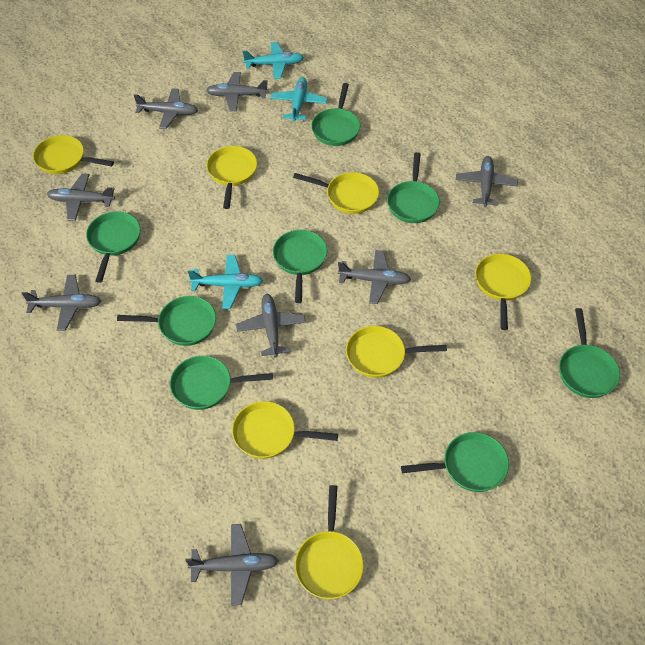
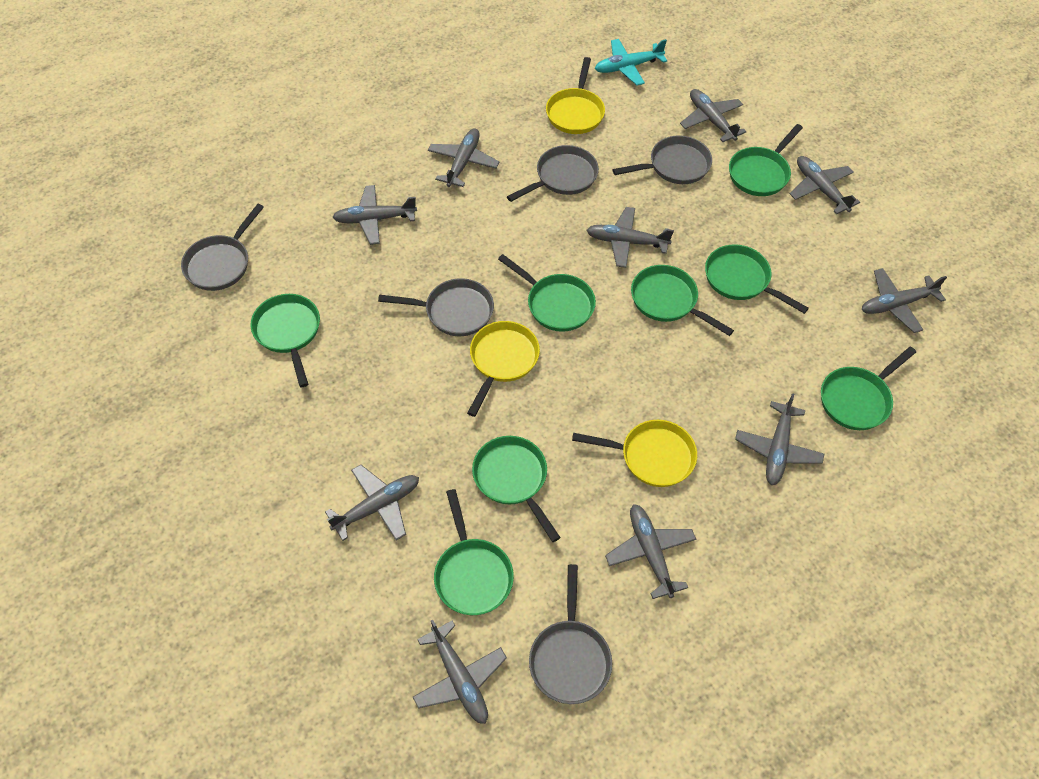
grey pan: none = 0 -> [181,204,264,291] [378,278,494,336] [507,145,599,202] [529,564,612,704] [613,135,712,184] = 5
grey plane: [22,275,101,331] [47,173,115,221] [134,88,198,129] [185,524,279,606] [206,72,268,111] [236,294,306,358] [338,250,411,304] [456,156,518,207] = 8 -> [325,465,419,541] [333,185,417,245] [413,619,507,724] [428,129,500,187] [587,207,674,268] [605,504,696,599] [680,89,746,142] [735,393,824,485] [790,156,860,214] [862,268,947,333] = 10
turquoise plane: [188,255,263,309] [243,42,304,79] [270,77,328,122] = 3 -> [595,39,667,85] = 1
yellow pan: [33,135,114,174] [207,146,257,209] [232,401,338,459] [293,172,379,214] [295,485,364,599] [346,326,447,378] [475,254,531,330] = 7 -> [467,321,540,417] [546,57,605,134] [572,420,697,487] = 3

